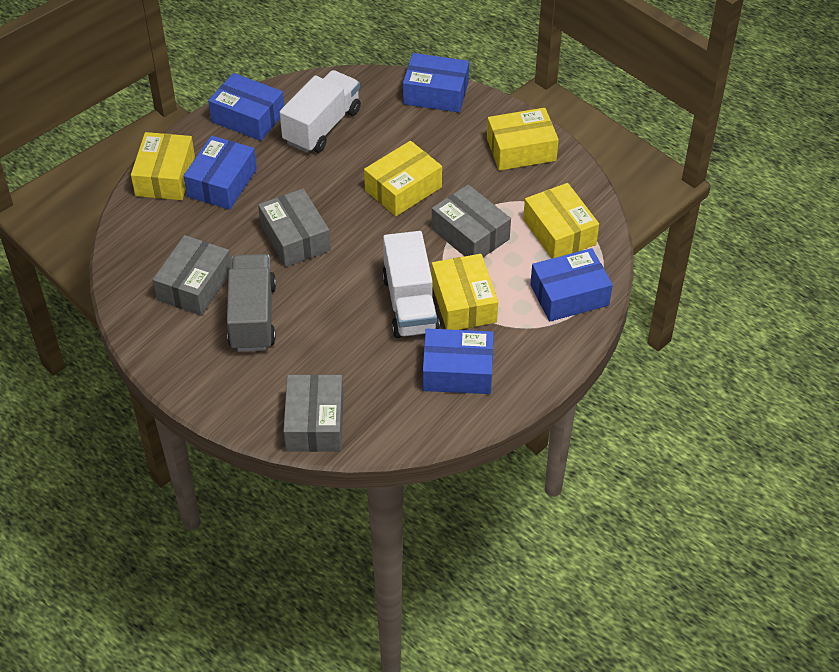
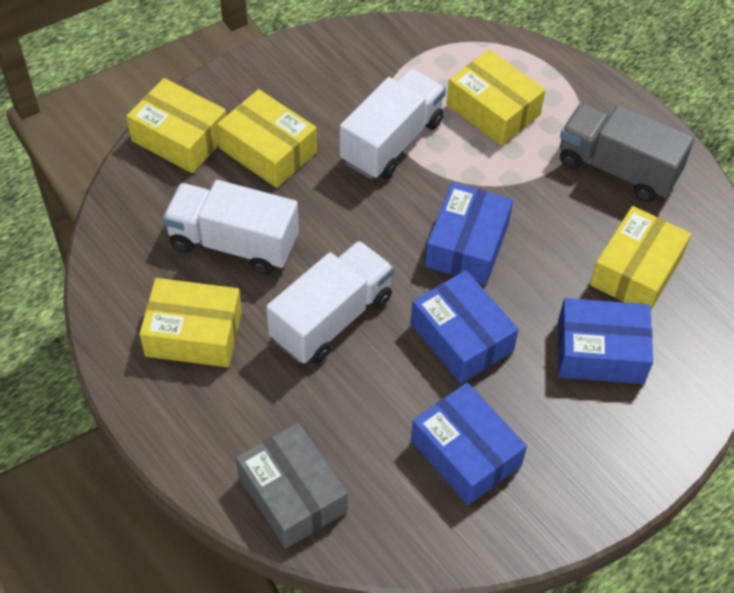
blue box: [184,136,257,210] [208,73,284,141] [403,53,469,113] [423,329,494,394] [530,248,613,322] = 5 -> [410,270,519,384] [411,382,527,505] [425,182,513,285] [558,298,653,384] = 4
grey box: [153,235,231,316] [258,189,331,267] [283,374,343,452] [432,184,511,257] = 4 -> [236,423,348,549] = 1
white truck: [280,70,361,153] [382,231,440,338] = 2 -> [162,180,299,275] [266,241,394,364] [340,69,446,179] = 3

